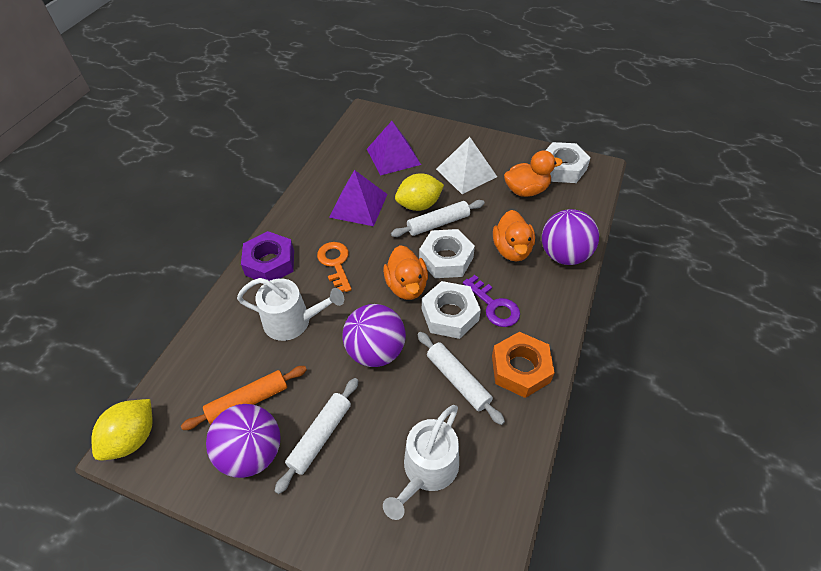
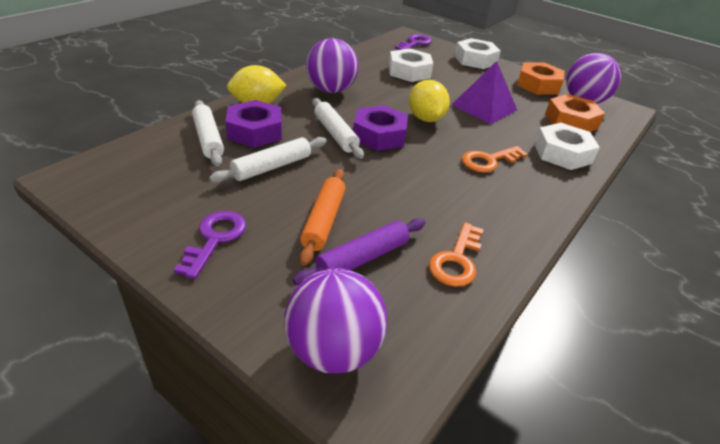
orange duck: [383,245,428,300] [493,210,535,261] [504,150,563,197] = 3 -> none = 0
orange key: [317,242,352,292] = 1 -> [429,223,484,287] [462,146,528,172] = 2
orange nut: [492,332,555,398] = 1 -> [517,62,565,95] [545,94,605,132] = 2
purple key: [463,275,520,327] = 1 -> [174,211,246,279] [395,34,432,50] = 2
purple nut: [241,231,294,281] = 1 -> [225,100,282,148] [353,105,408,151] = 2
purple pyramid: [329,170,387,226] [367,121,421,176] = 2 -> [452,61,517,124] = 1
purple rolling pin: none = 0 -> [293,218,425,285] = 1
white pyramid: [436,137,497,194] = 1 -> none = 0
white watering can: [237,278,344,341] [383,405,459,520] = 2 -> none = 0

